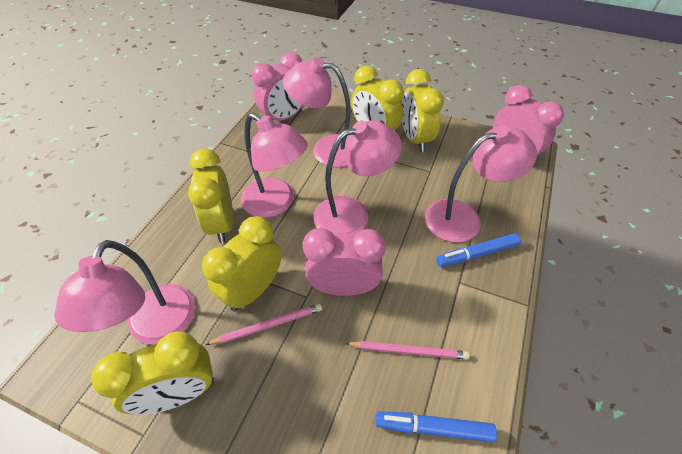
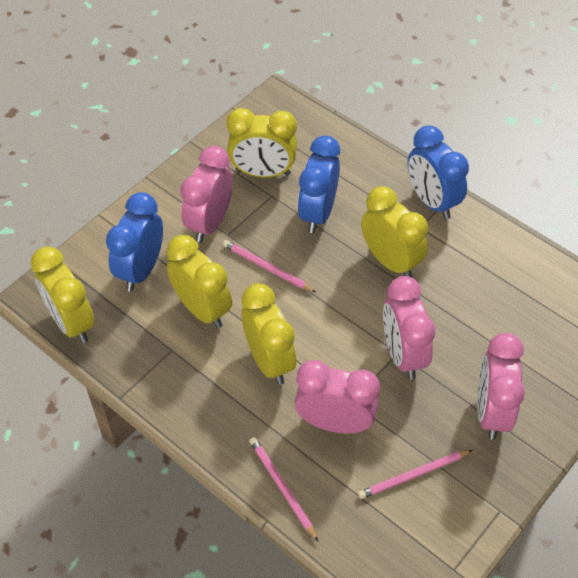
blue clock: none = 0 -> [106,192,163,291] [297,136,340,233] [408,125,469,219] = 3
blue marker: [375,411,497,442] [436,233,521,267] = 2 -> none = 0
pink clock: [252,52,303,121] [303,228,386,296] [493,85,564,155] = 3 -> [180,146,233,243] [295,360,380,434] [383,276,435,380] [477,333,525,440] = 4
pink lamp: [54,240,195,344] [241,113,308,218] [283,58,351,167] [313,120,402,235] [425,126,537,243] = 5 -> none = 0
pink pencil: [205,304,322,345] [345,341,470,359] = 2 -> [223,240,316,292] [249,437,318,541] [358,450,472,499] = 3

